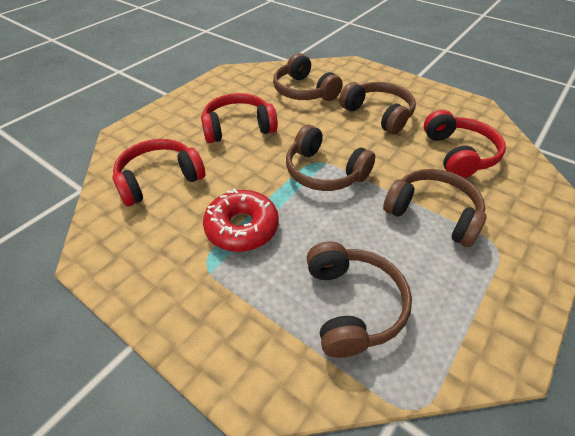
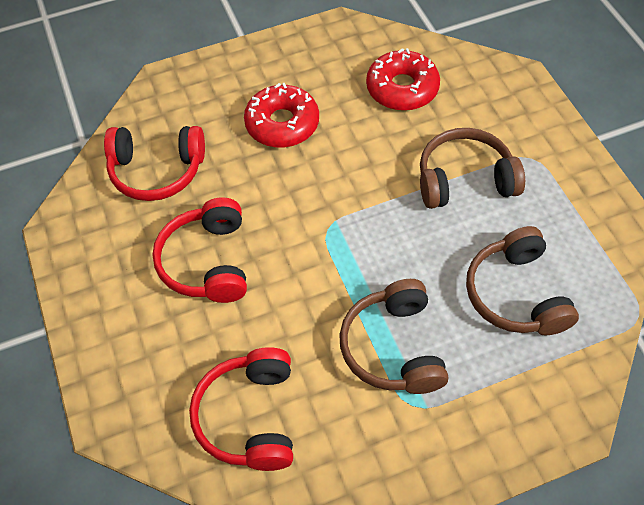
brown headphones: [273,53,343,101] [286,125,375,191] [307,242,412,358] [339,82,416,134] [383,169,486,247] = 5 -> [339,279,448,394] [420,128,525,209] [466,226,579,335] = 3
red donut: [203,189,279,252] = 1 -> [244,83,319,148] [366,48,440,111] = 2

